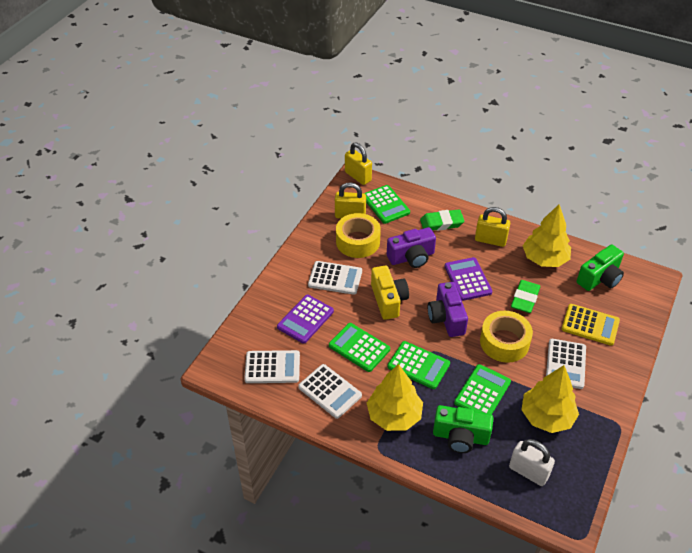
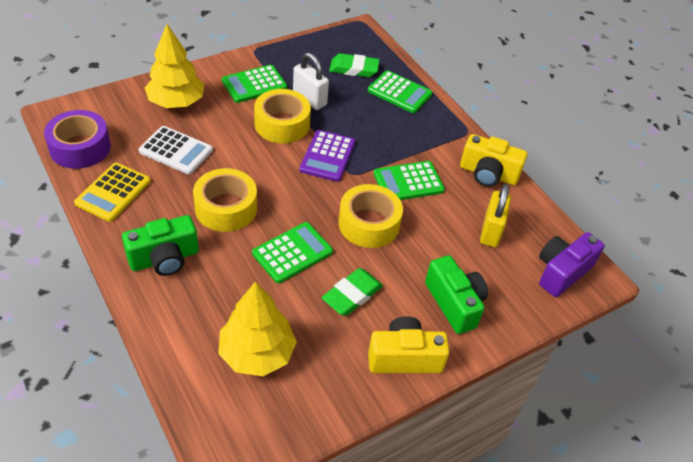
purple calculator: [277,295,334,344] [444,257,492,301] = 2 -> [299,130,356,182] = 1
purple camera: [387,227,436,268] [428,282,468,337] = 2 -> [539,232,605,297] = 1
purple tape: none = 0 -> [44,110,111,169] = 1
white calculator: [244,350,300,383] [298,364,362,419] [308,261,362,295] [546,339,586,389] = 4 -> [139,126,213,175] = 1
yellow camera: [371,265,409,320] = 1 -> [368,316,450,373] [460,134,527,187] = 2
yellow padlock: [335,182,366,219] [345,143,372,185] [475,207,510,247] = 3 -> [480,184,511,247] = 1
yellow tape: [336,213,381,258] [480,311,533,363] = 2 -> [193,168,257,232] [254,89,311,143] [338,184,403,248] = 3
yellow tree: [367,364,423,431] [521,365,579,433] [523,205,571,267] = 3 -> [145,24,204,108] [218,281,297,376] = 2

